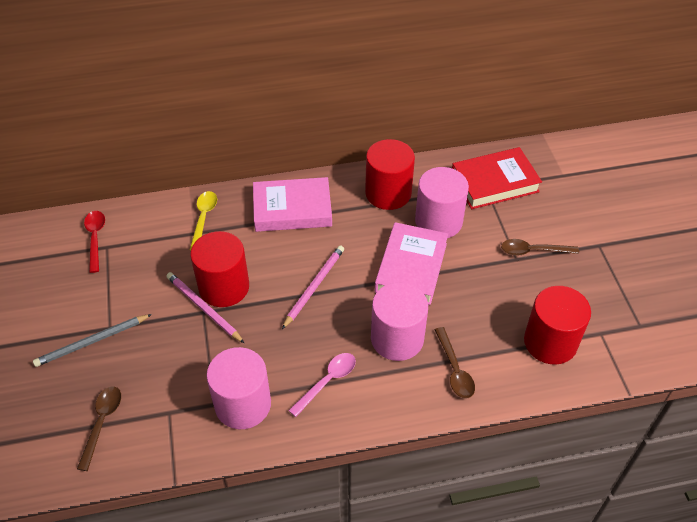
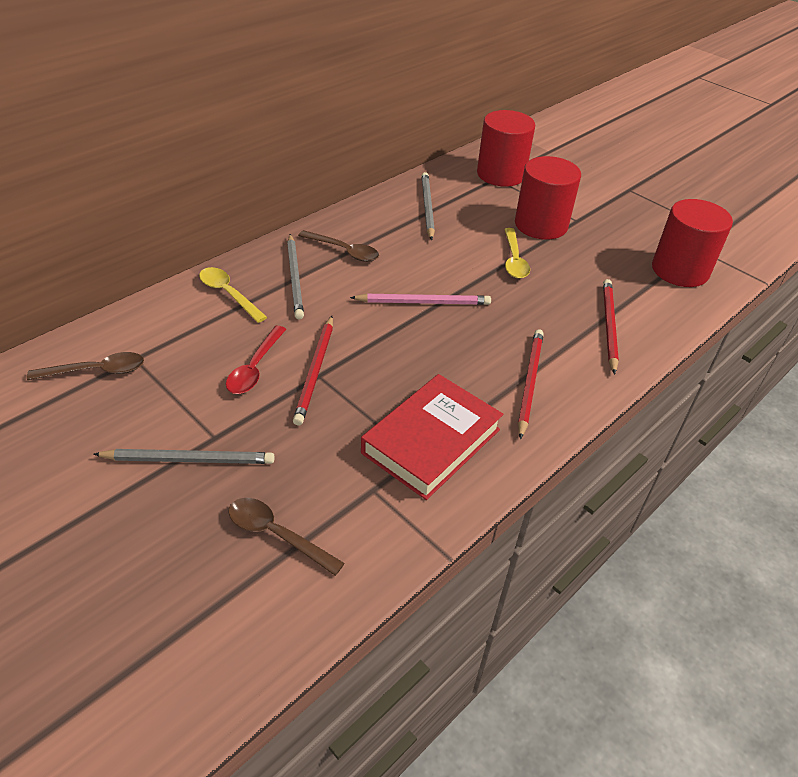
grey pencil: [33,314,152,367] = 1 -> [93,449,275,464] [287,234,304,320] [421,172,435,240] = 3
pink book: [253,177,332,232] [375,222,448,305] = 2 -> none = 0
pink cylinder: [206,347,271,429] [371,282,428,361] [415,167,469,238] = 3 -> none = 0
pink pencil: [166,272,244,343] [282,245,344,329] = 2 -> [350,294,491,305] = 1
pink spoon: [288,353,356,417] = 1 -> none = 0
red pencil: none = 0 -> [293,316,333,425] [518,329,544,439] [603,279,619,374] = 3
yellow spoon: [190,191,217,251] = 1 -> [199,267,267,323] [504,228,530,279] = 2

